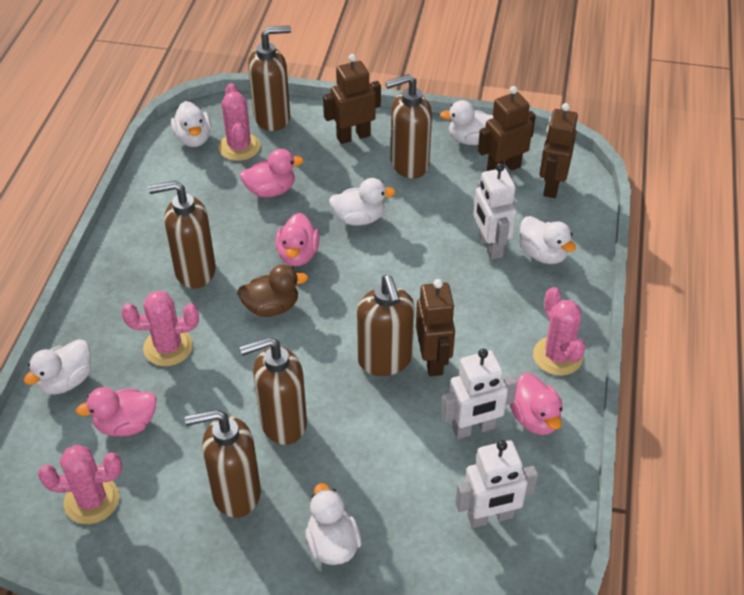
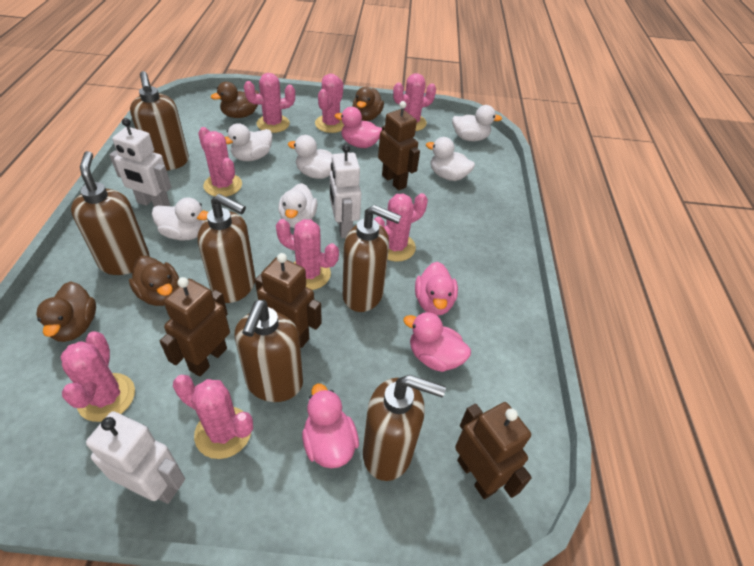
brown duck: [237,265,308,317] = 1 -> [36,281,96,342] [129,256,179,306] [211,82,259,118] [353,87,384,121] = 4
pink cactus: [38,445,122,524] [121,291,199,366] [219,83,260,161] [533,287,586,376] = 4 -> [60,331,135,422] [173,375,253,459] [198,127,242,197] [244,73,295,133] [276,219,339,290] [315,74,345,133] [374,193,428,262] [393,73,436,131] = 8

